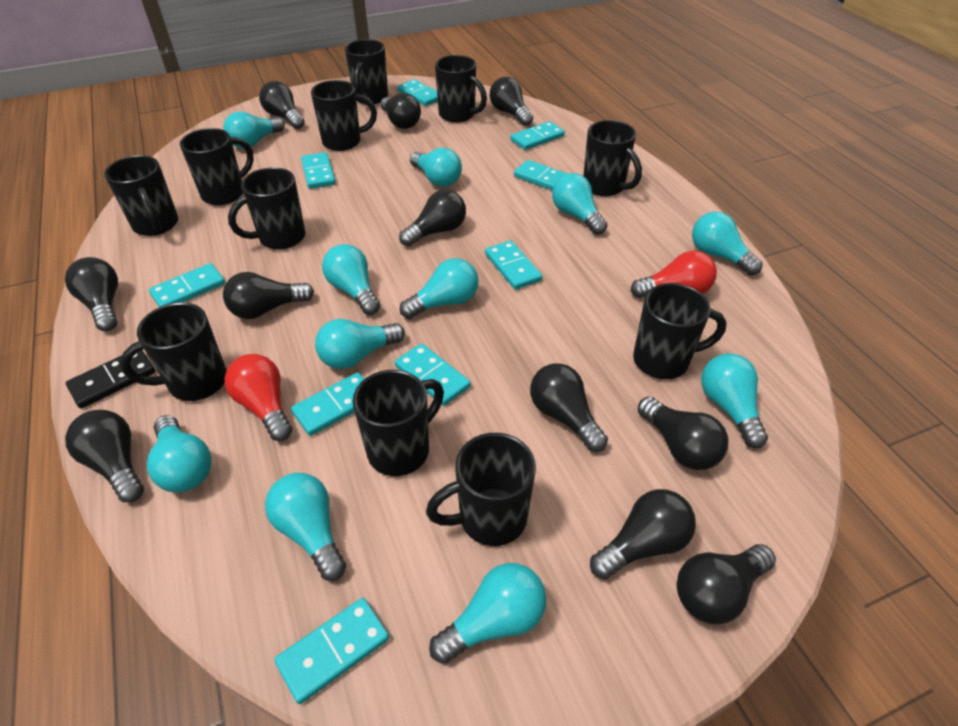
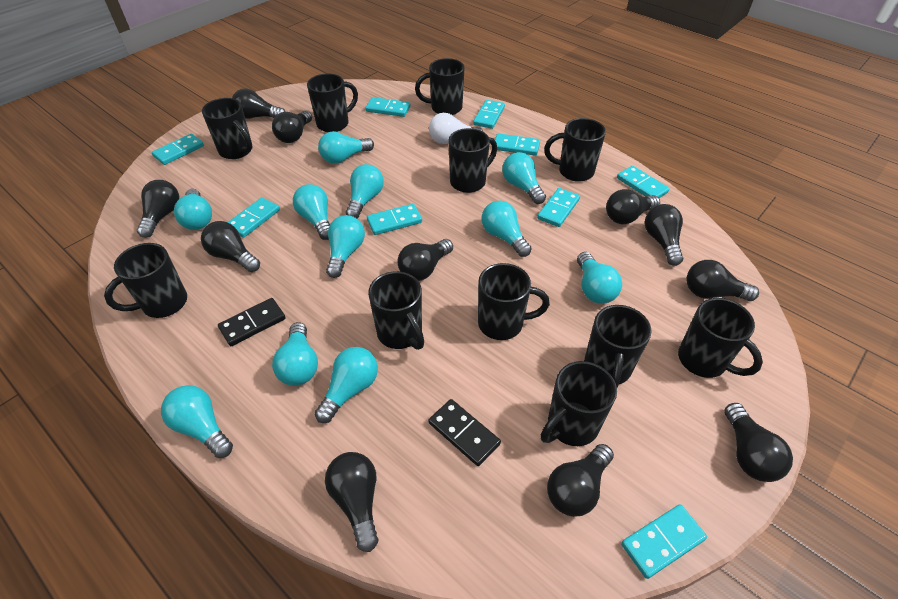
black domino: [66,350,155,409] = 1 -> [218,298,286,346] [428,399,501,466] = 2
red light bulb: [224,354,292,441] [631,251,717,298] = 2 -> none = 0
white light bulb: none = 0 -> [429,113,483,144] = 1

